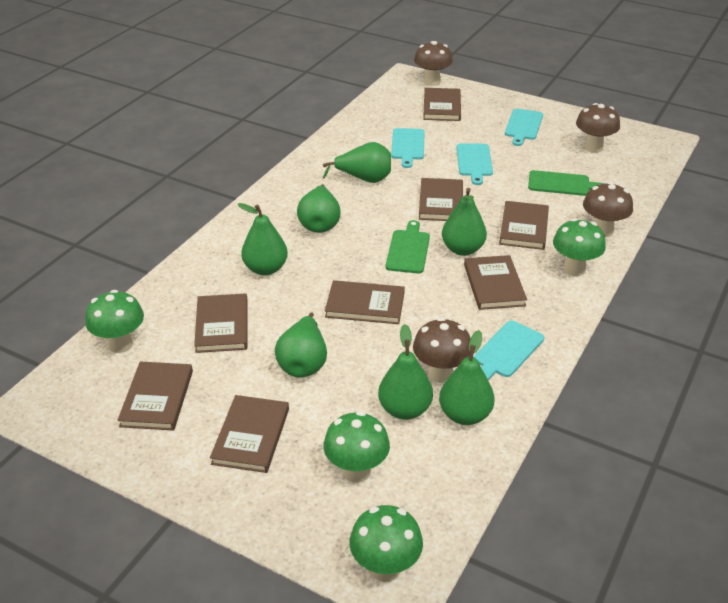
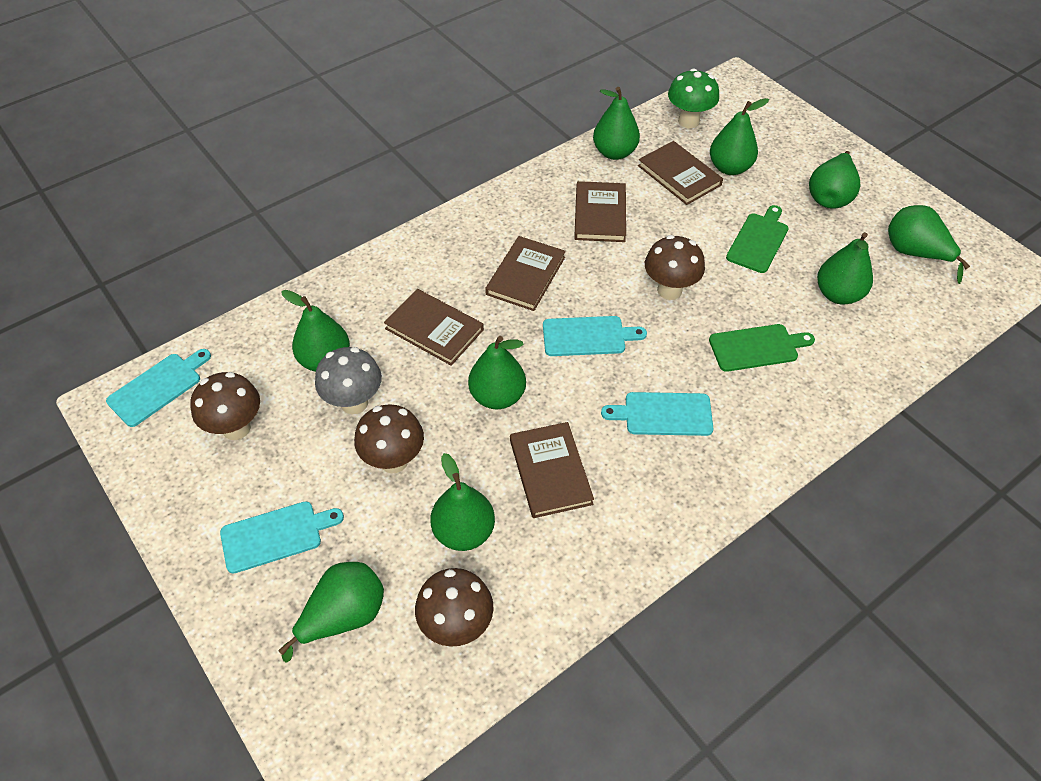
brown book: [117,362,193,431] [194,293,248,353] [210,395,289,473] [325,280,405,324] [419,178,463,221] [423,88,461,121] [464,255,527,310] [499,201,549,250] = 8 -> [384,289,484,366] [485,236,566,311] [510,422,594,518] [574,181,626,242] [638,141,723,205] = 5
green mushroom: [85,290,144,353] [323,411,390,483] [350,505,423,582] [553,218,606,276] = 4 -> [668,68,719,128] = 1
green pear: [238,203,288,275] [275,312,327,378] [297,184,341,233] [323,142,391,183] [378,324,433,420] [439,330,495,425] [442,188,487,256] = 7 -> [279,562,384,663] [281,290,350,372] [430,453,495,551] [468,336,526,409] [593,87,640,160] [710,98,769,175] [809,151,860,209] [817,232,873,305] [888,205,970,284] = 9
grey mushroom: none = 0 -> [315,347,382,414] = 1

